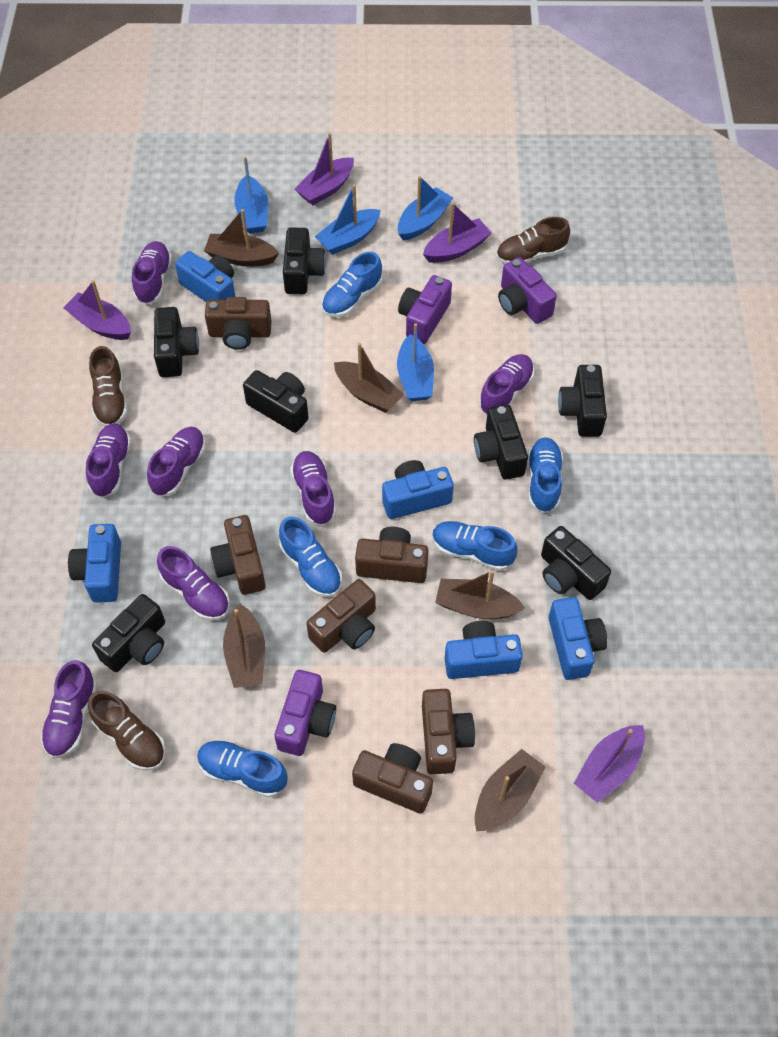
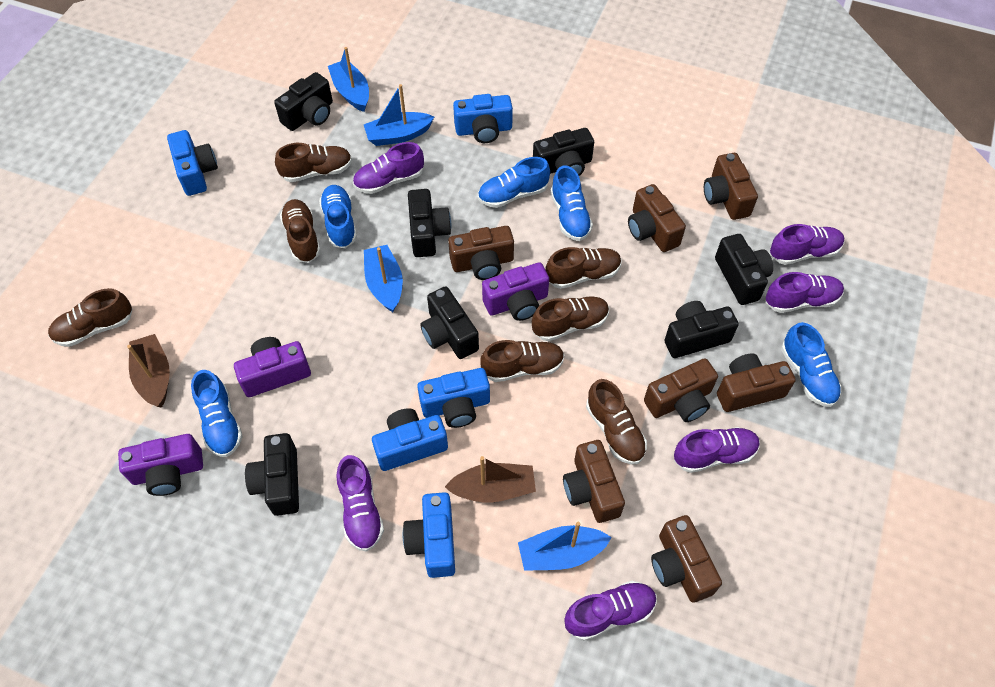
brown boat: [204,209,279,267] [223,604,265,688] [334,343,404,413] [435,570,525,619] [475,749,545,832] = 5 -> [127,334,170,408] [445,456,536,503] = 2
brown camera: [205,297,272,350] [210,515,266,595] [306,579,376,653] [352,743,433,813] [355,527,429,583] [422,689,475,774] = 6 -> [448,226,514,280] [563,440,625,523] [628,184,686,252] [644,358,718,422] [651,515,722,603] [704,153,758,220] [717,353,796,412] = 7
brown shoe: [88,691,166,770] [89,346,128,427] [496,217,570,264] = 3 -> [48,288,132,347] [275,143,352,182] [280,199,321,263] [480,340,564,382] [532,296,609,341] [545,247,622,289] [586,379,647,464] = 7
purple boat: [63,280,131,340] [295,133,354,205] [423,202,491,263] [574,725,645,803] = 4 -> none = 0
purple shoe: [40,660,97,759] [86,423,131,498] [132,241,172,305] [147,427,206,496] [157,546,230,620] [290,451,336,525] [479,354,534,415] = 7 -> [336,455,384,552] [353,142,424,194] [564,581,657,641] [674,427,760,473] [766,272,844,313] [770,224,844,265] = 6

